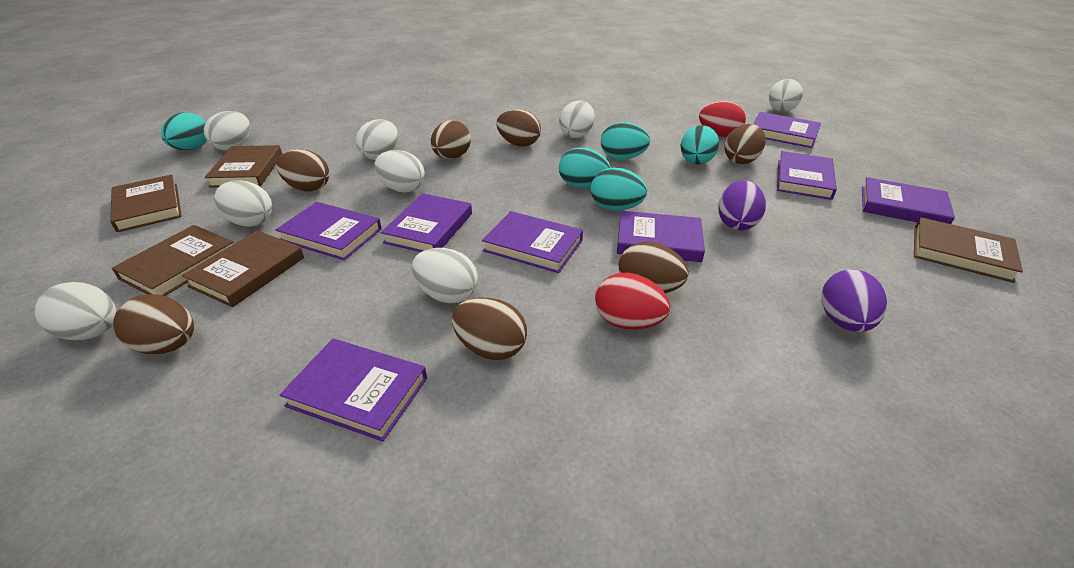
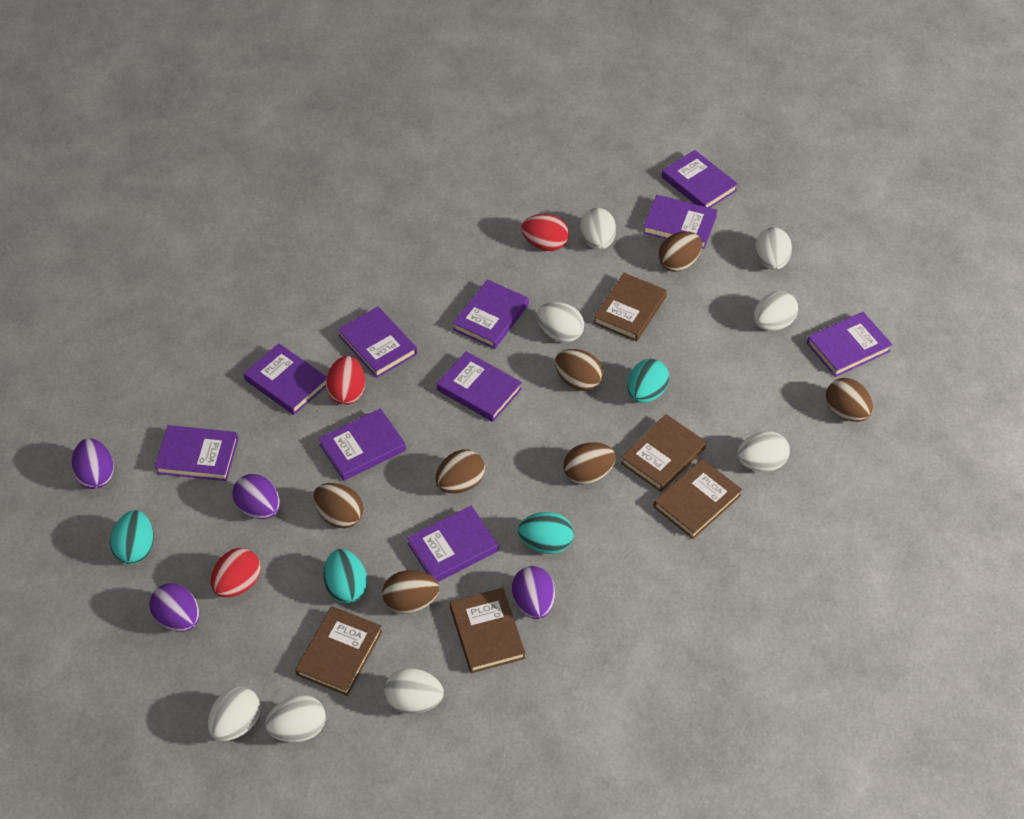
purple book: [276,202,382,260] [280,339,427,442] [381,193,472,252] [482,211,583,273] [617,211,705,262] [753,112,821,148] [777,151,837,200] [862,177,955,224] = 8 -> [155,425,238,481] [244,343,327,415] [318,408,406,481] [338,307,417,378] [407,506,498,582] [437,351,522,422] [453,279,529,349] [643,195,717,249] [662,150,738,208] [807,312,893,377] = 10
purple egg: [718,180,766,230] [821,270,887,332] = 2 -> [71,438,114,489] [150,583,199,632] [232,474,280,519] [512,566,555,619] = 4
red egg: [595,273,670,330] [699,101,746,137] = 2 -> [211,548,261,597] [326,356,365,405] [521,214,569,251] = 3
turquoise egg: [161,112,207,150] [559,147,611,188] [591,168,647,211] [601,122,650,160] [680,125,719,164] = 5 -> [110,510,154,564] [324,549,367,603] [518,512,574,554] [627,359,669,403] = 4

